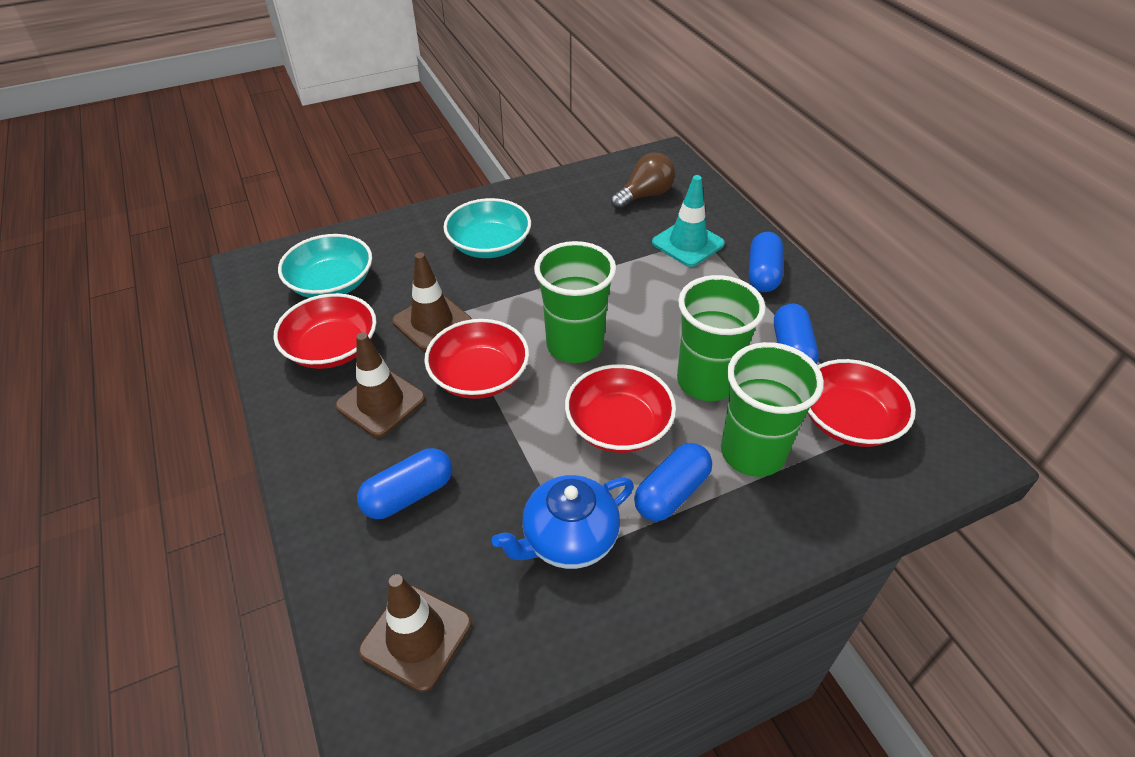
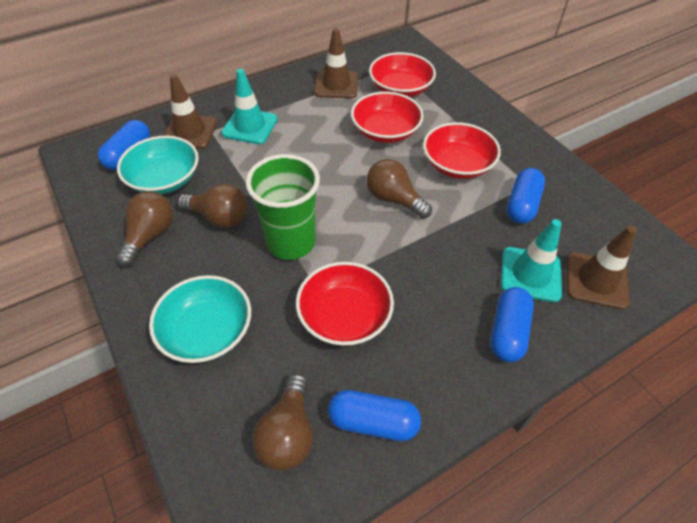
blue teapot: [492,475,634,569] = 1 -> none = 0
brown light bulb: [611,153,675,209] = 1 -> [116,191,173,267] [177,184,247,228] [252,374,313,471] [367,159,432,219] = 4
green cup: [534,241,616,363] [677,275,766,401] [721,342,824,477] = 3 -> [246,154,320,260] = 1
turquoise traffic cone: [652,175,725,267] = 1 -> [221,69,278,144] [501,219,562,302] = 2

